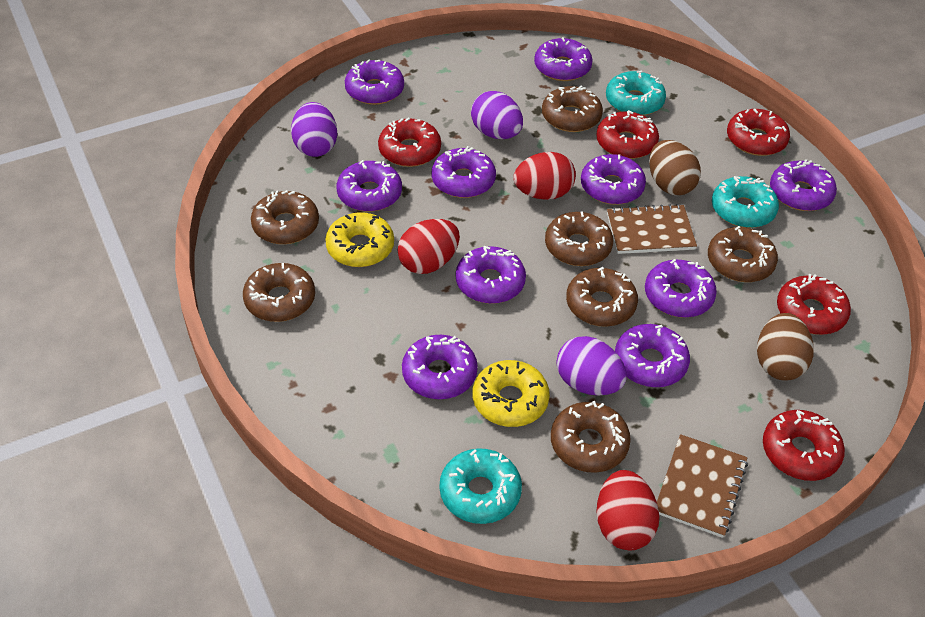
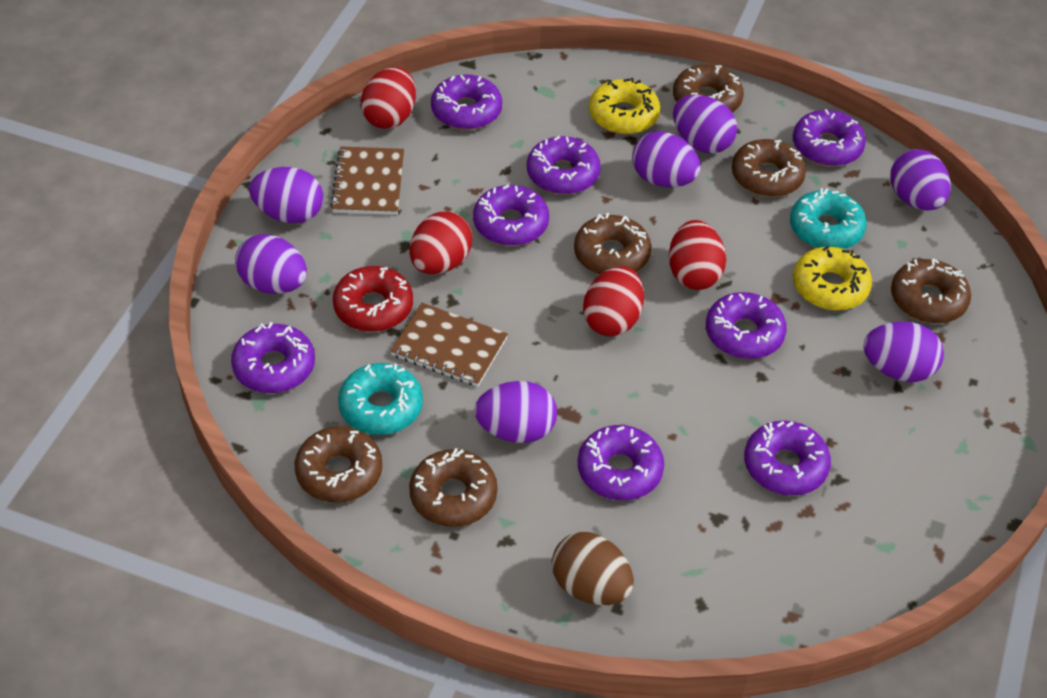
brown donut: [243,263,315,322] [251,190,319,244] [542,86,603,132] [545,212,613,266] [551,401,631,473] [566,267,638,327] [708,226,778,282] = 7 -> [295,426,382,503] [409,448,497,527] [574,213,652,275] [673,64,744,113] [732,139,806,197] [891,258,971,324] = 6
brown egg: [649,140,701,195] [757,313,814,381] = 2 -> [552,532,634,605] = 1
purple donut: [337,160,402,212] [345,59,404,105] [402,335,478,399] [432,146,496,198] [456,246,526,304] [534,37,593,81] [581,154,646,205] [615,324,690,387] [645,259,717,318] [770,159,837,211] = 10 -> [231,322,315,393] [431,74,502,130] [473,185,549,246] [527,136,601,194] [578,425,664,500] [706,292,787,359] [744,420,831,496] [793,109,866,166] = 8
purple egg: [291,102,338,157] [471,91,523,139] [557,336,626,396] = 3 -> [235,234,307,294] [249,167,323,223] [474,381,557,443] [632,131,701,187] [673,95,737,154] [863,321,944,382] [890,149,951,211] = 7
red donut: [378,117,441,167] [596,110,659,159] [727,109,790,156] [763,410,845,481] [777,274,851,335] = 5 -> [333,266,413,332] = 1
red egg: [397,219,460,274] [513,152,576,200] [596,470,660,550] = 3 -> [361,67,416,129] [410,211,472,274] [583,266,644,336] [669,220,726,290] = 4
turquoise donut: [439,448,522,524] [606,70,666,116] [712,176,779,228] = 3 -> [338,363,423,435] [790,188,867,249] = 2

